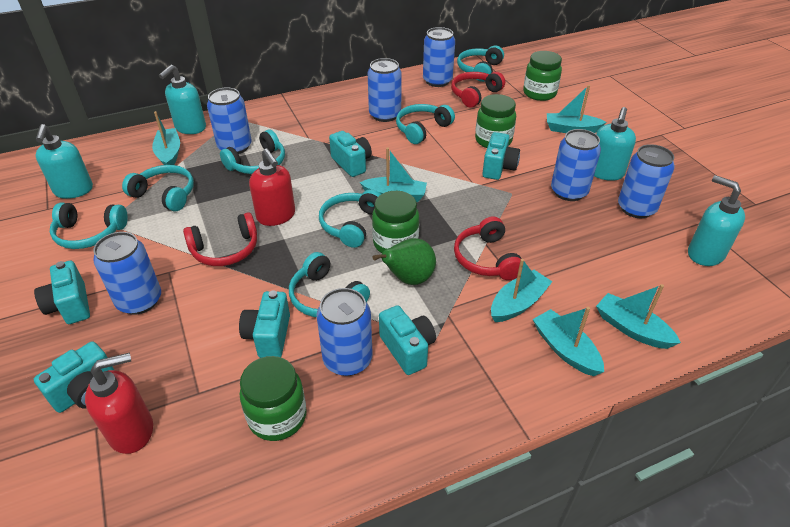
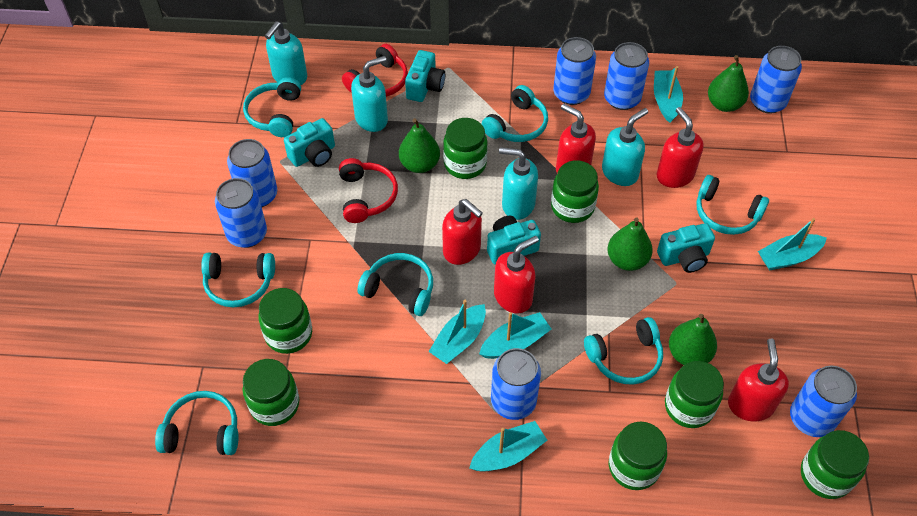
green jar: [240,356,307,441] [372,191,419,253] [475,94,516,148] [523,51,562,101] = 4 -> [243,359,299,426] [258,288,312,354] [443,118,488,179] [551,160,599,223] [609,422,667,490] [665,361,724,428] [801,430,869,499] = 7
green pear: [372,238,436,285] = 1 -> [399,118,440,173] [607,217,653,271] [669,314,717,365] [708,55,749,112] = 4
red headphones: [183,212,257,266] [451,72,505,108] [454,216,522,280] = 3 -> [339,158,398,223] [342,44,408,97] = 2
red soap dispenser: [85,353,153,454] [249,149,295,226] = 2 -> [442,199,483,265] [494,236,539,313] [556,104,596,173] [657,107,704,188] [728,338,789,422] = 5
turquoise boat: [152,111,180,165] [360,148,427,202] [491,259,553,322] [533,307,604,376] [547,85,606,133] [596,284,681,349] = 6 -> [429,300,486,364] [469,421,547,472] [479,312,551,359] [654,66,683,123] [758,218,827,271] = 5
turquoise camera: [34,261,90,324] [34,341,114,413] [239,290,290,358] [329,131,372,177] [379,305,436,375] [482,132,520,180] = 6 -> [284,118,335,167] [405,50,445,102] [487,216,541,265] [657,223,715,273] = 4

